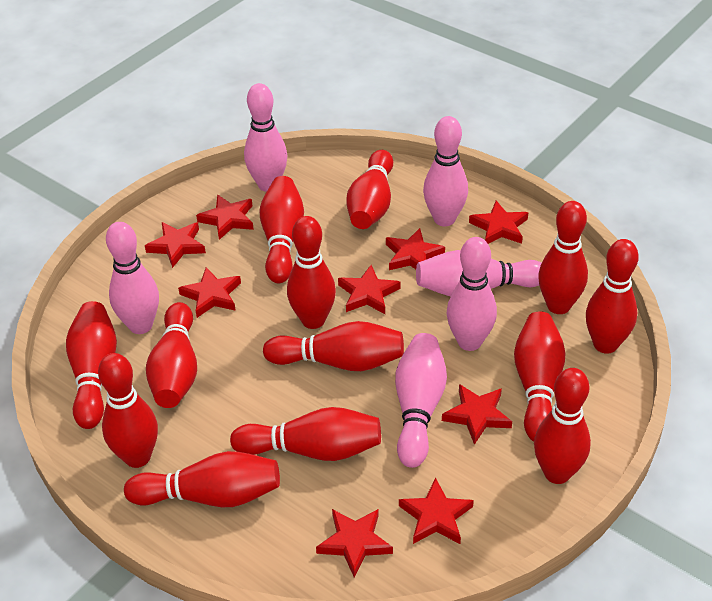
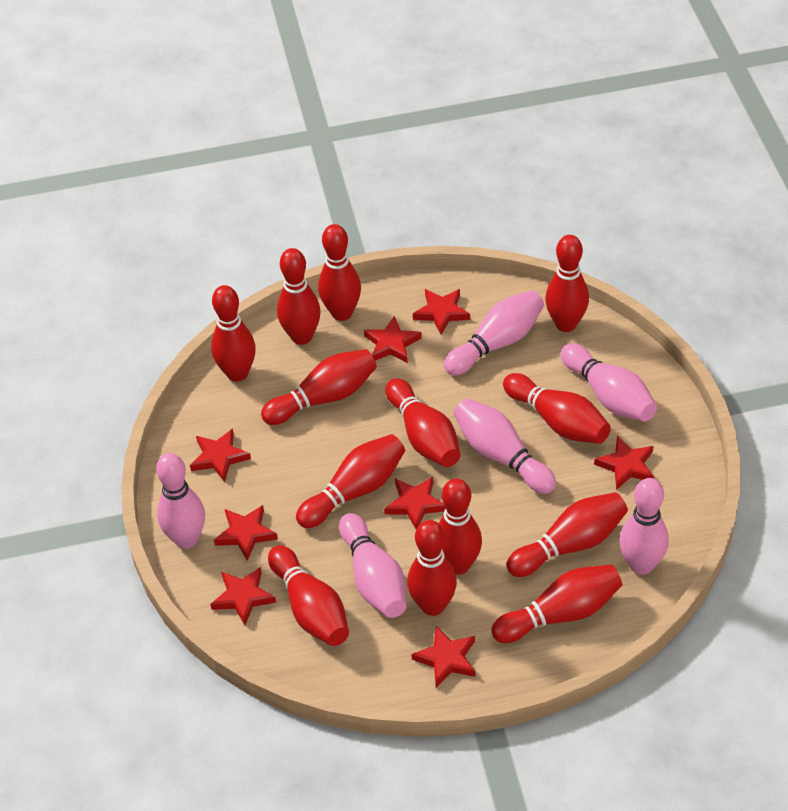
red star: [145,222,206,268] [178,267,241,318] [196,194,254,240] [316,509,393,578] [338,265,400,314] [386,228,445,270] [399,478,474,544] [442,384,512,445] [469,201,528,244] = 9 -> [190,429,251,482] [210,567,276,625] [214,505,278,561] [364,316,422,363] [384,477,445,529] [411,626,475,688] [413,289,470,334] [594,436,654,490] = 8

